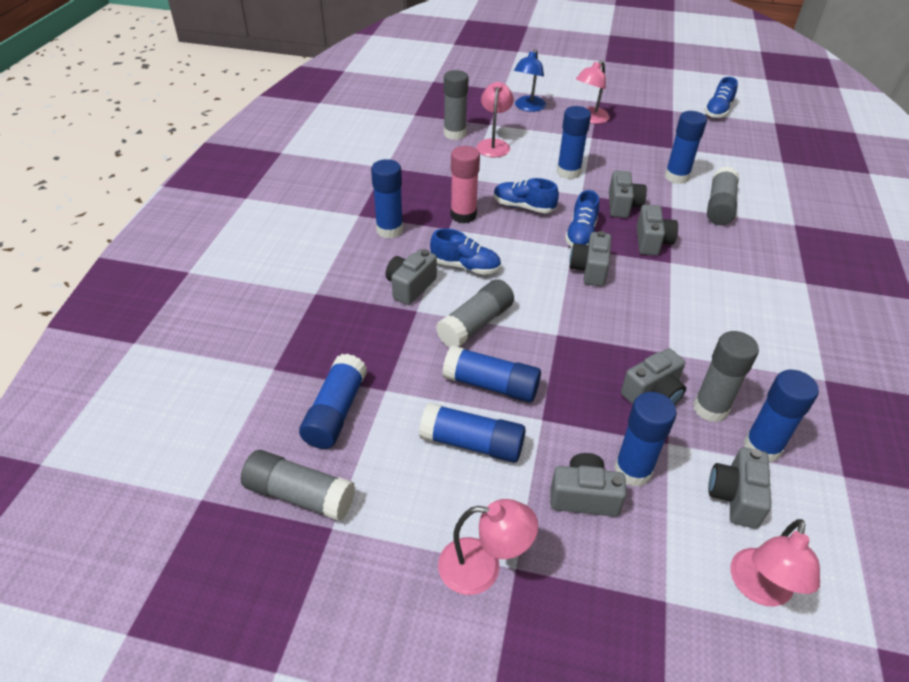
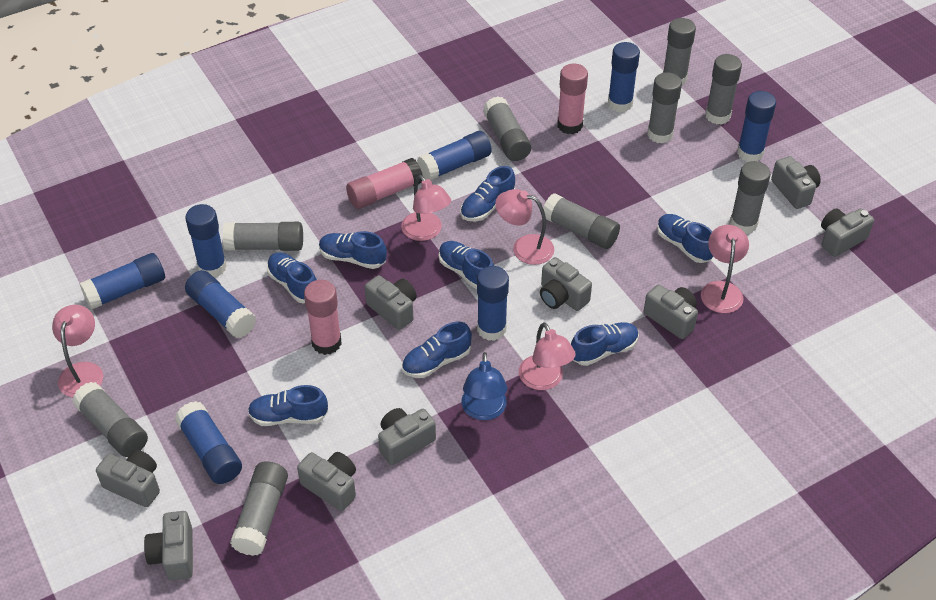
blue shoe: [430,229,501,275] [494,178,559,213] [565,190,599,247] [704,77,738,118] = 4 -> [248,385,328,426] [267,253,317,304] [319,231,387,269] [402,322,472,378] [439,241,494,289] [461,166,515,221] [571,322,639,366] [657,214,713,263] = 8
grey camera: [386,249,437,305] [550,453,627,517] [569,231,611,287] [609,170,647,218] [621,348,686,405] [637,204,678,256] [708,447,771,529] = 7 -> [96,450,160,507] [144,511,193,581] [297,452,356,511] [365,275,417,330] [378,408,436,465] [540,257,592,311] [644,284,698,339] [771,156,821,209] [821,208,874,257] = 9
grey glue stick: [241,450,355,521] [436,279,514,347] [444,70,469,140] [693,331,759,423] [707,166,739,225] = 5 -> [72,382,148,457] [223,222,303,251] [230,461,288,556] [483,96,531,161] [543,193,620,249] [647,72,682,144] [663,18,696,86] [705,54,742,125] [730,161,771,234] = 9
pink glue stick: [450,146,480,223] = 1 -> [304,280,342,355] [346,158,423,209] [557,63,588,134] = 3
pink lamp: [438,499,538,595] [476,82,514,157] [576,60,610,124] [730,519,820,606] = 4 -> [52,305,103,397] [401,175,451,241] [495,189,554,265] [519,322,576,390] [701,225,749,313] = 5

